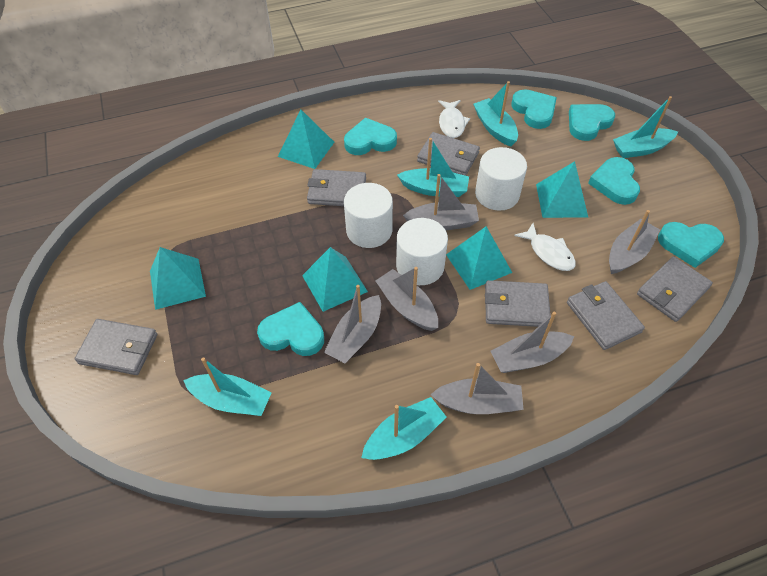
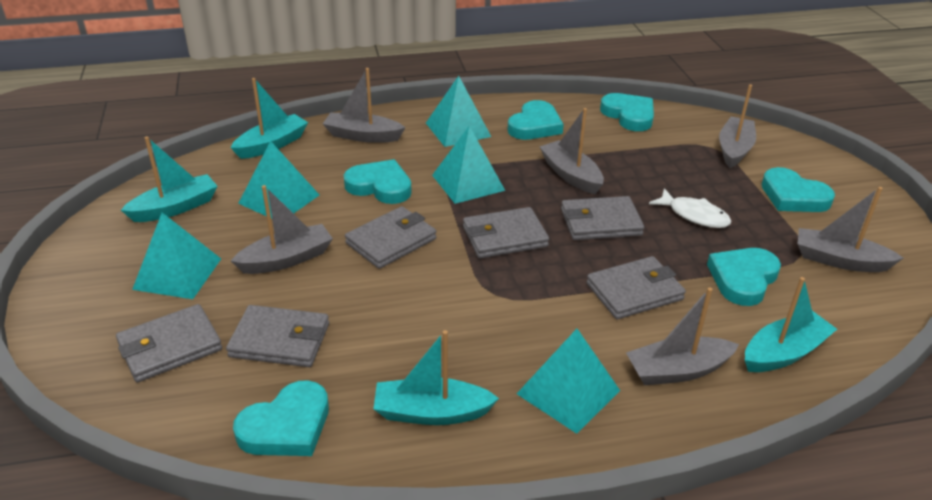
turquoise boat: [183,357,272,416] [361,397,447,460] [397,138,469,197] [473,81,518,147] [613,96,678,158] = 5 -> [121,136,217,222] [231,78,308,159] [374,330,499,425] [745,277,837,372] = 4
white cylinder: [344,183,393,248] [396,218,448,285] [475,147,527,211] = 3 -> none = 0
white fish: [438,100,470,138] [514,223,576,271] = 2 -> [649,188,731,228] = 1

